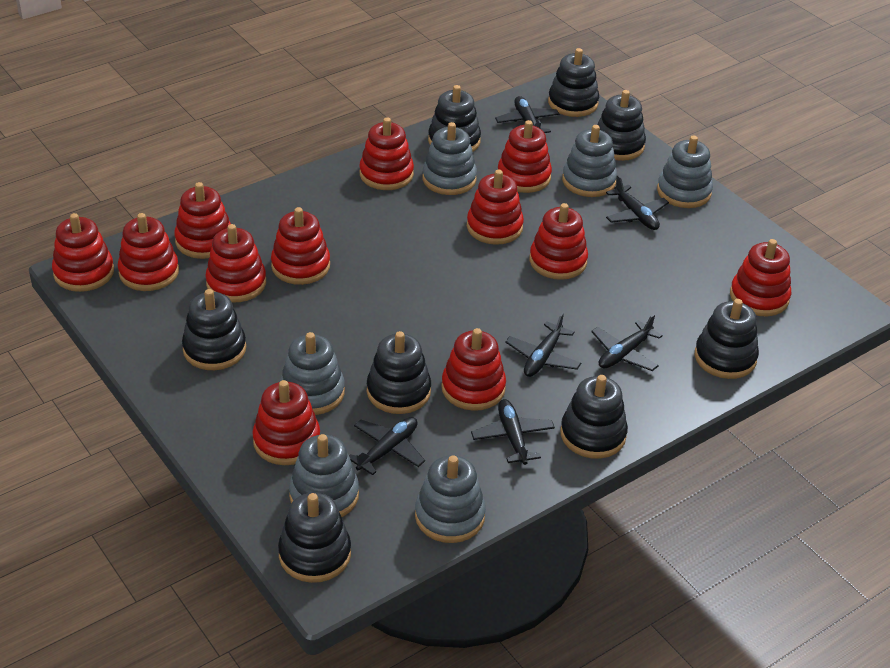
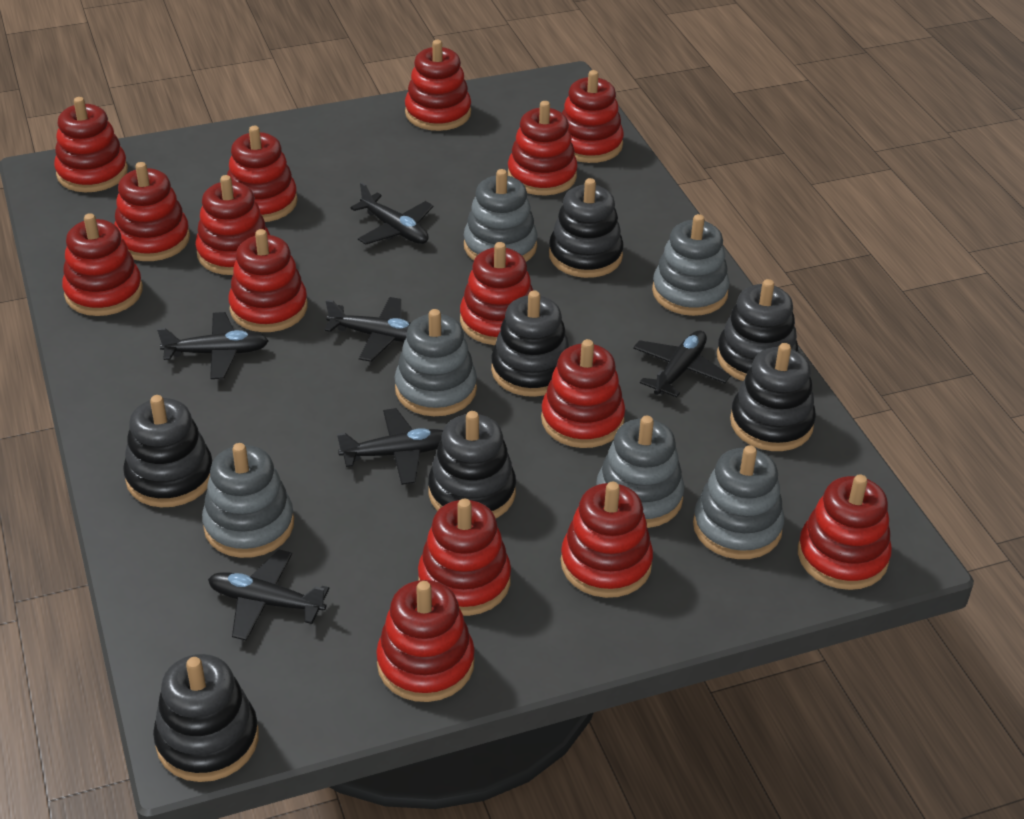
black stacking toy: [182,289,246,370] [278,492,351,583] [367,331,431,414] [428,85,481,152] [548,48,599,117] [560,375,628,459] [598,90,646,161] [695,299,759,379] = 8 -> [123,395,212,507] [153,654,259,782] [428,411,516,518] [491,290,569,397] [549,178,624,278] [717,279,798,381] [730,343,816,451] = 7
red stacking toy: [52,213,114,292] [118,213,179,291] [174,182,231,259] [205,224,266,303] [252,380,320,465] [271,207,330,285] [359,118,414,190] [441,328,506,411] [467,170,524,245] [498,120,552,193] [529,203,588,280] [730,239,791,316] = 12 -> [54,97,128,192] [62,213,143,316] [114,162,190,261] [195,175,270,275] [227,126,298,222] [228,229,308,332] [376,580,475,702] [405,40,471,131] [418,499,511,616] [460,242,533,345] [508,101,578,195] [541,339,625,448] [561,482,653,598] [562,70,624,163] [798,474,892,590] = 15

